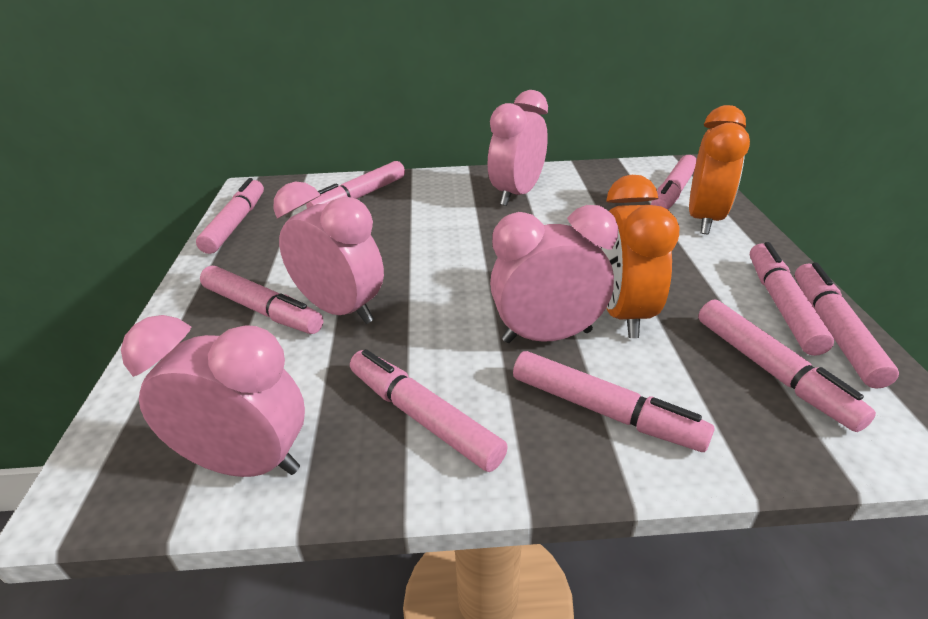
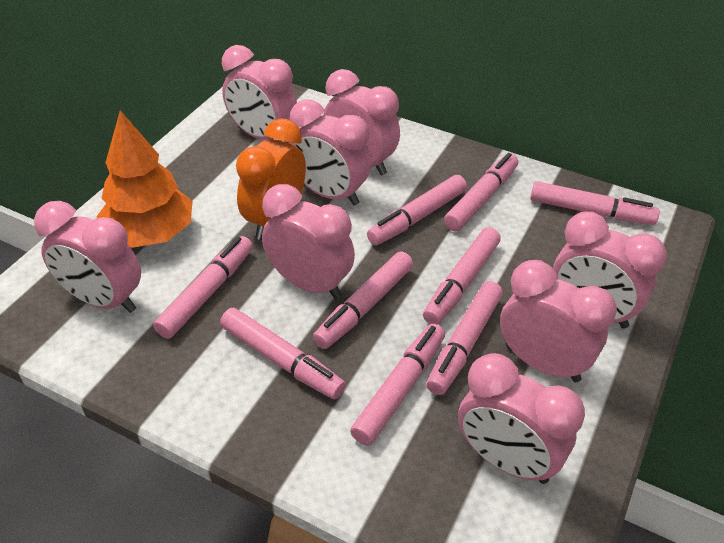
orange clock: [600,175,680,338] [689,105,750,234] = 2 -> [236,118,306,240] = 1
orange tree: none = 0 -> [96,110,193,248] = 1
pink clock: [121,315,305,477] [273,182,384,324] [488,90,548,206] [490,205,618,343] = 4 -> [34,201,141,313] [222,45,297,143] [262,184,355,299] [289,99,371,205] [323,69,400,175] [458,353,585,484] [500,260,617,382] [553,212,667,329] = 8

